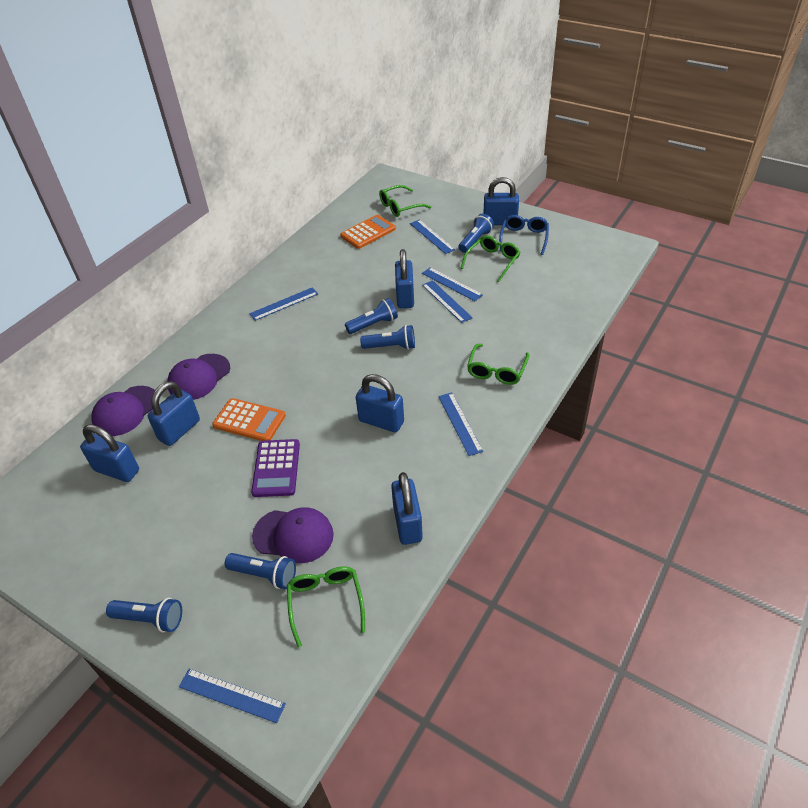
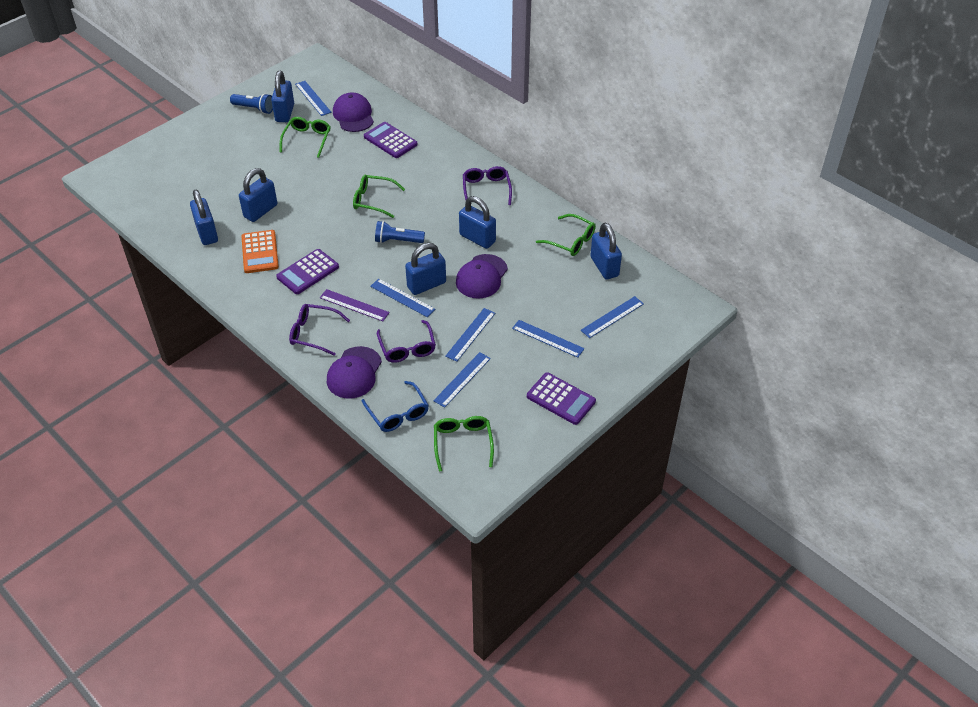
blue flashlight: [106,598,182,633] [225,553,296,589] [345,298,398,334] [360,325,415,350] [459,214,494,253] = 5 -> [230,93,273,114] [375,221,425,243] = 2
orange calculator: [212,398,286,441] [340,215,396,249] = 2 -> [242,230,279,273] = 1
purple calculator: [251,439,300,497] = 1 -> [276,249,339,294] [364,122,418,158] [527,372,596,425] = 3
purple glasses: none = 0 -> [289,304,350,356] [377,320,436,363] [463,166,512,205] = 3
purple ruler: none = 0 -> [320,289,390,321] = 1

